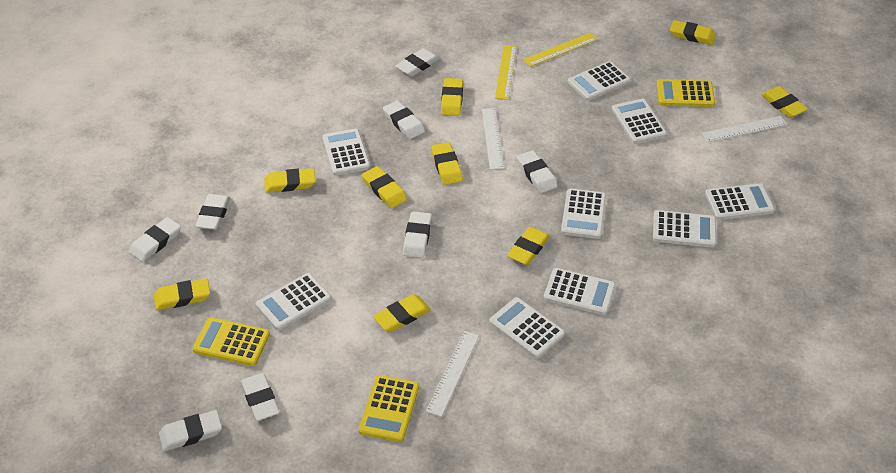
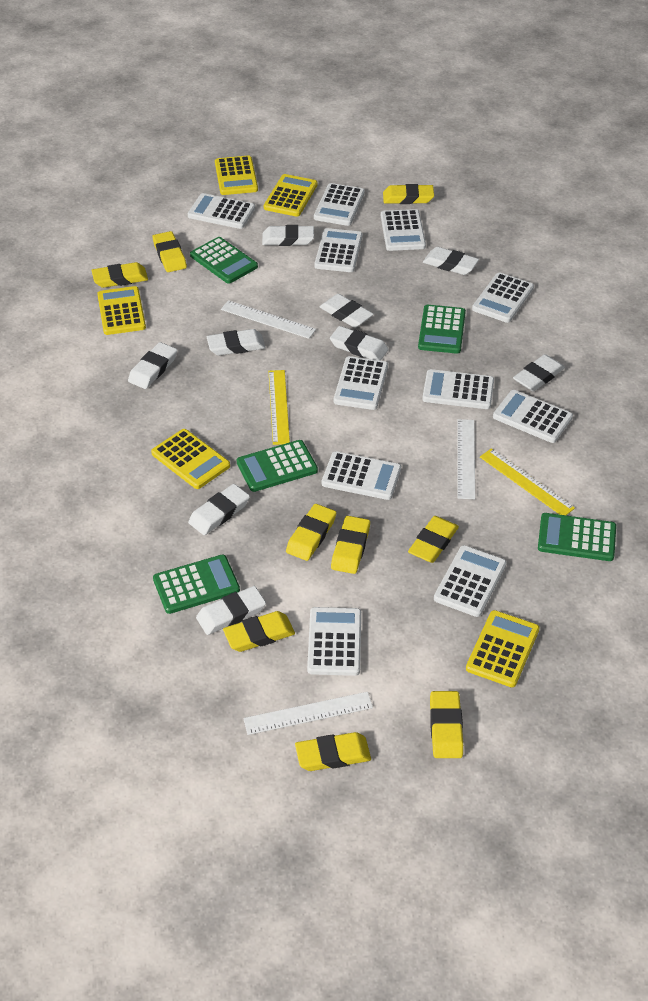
green calculator: none = 0 -> [153,555,240,614] [190,237,258,284] [237,440,318,492] [418,305,466,354] [538,513,616,561] = 5
white calculator: [256,273,331,330] [322,128,370,176] [489,297,565,359] [544,268,615,315] [561,188,606,239] [568,61,631,101] [612,99,667,144] [653,210,716,247] [705,183,775,220] = 9 -> [188,193,255,229] [307,607,361,676] [314,183,365,226] [315,228,362,272] [322,451,401,500] [334,356,388,410] [381,209,426,251] [422,369,494,409] [434,545,507,617] [472,272,534,323] [493,390,573,443] = 11
white eraser: [129,217,181,262] [159,410,222,452] [195,194,230,230] [241,373,280,421] [383,101,425,139] [395,48,440,77] [403,212,432,258] [517,150,558,193] = 8 -> [128,342,177,389] [188,484,250,535] [196,586,266,635] [207,329,266,356] [262,225,314,246] [320,294,374,328] [330,326,389,361] [423,247,479,275] [513,354,565,391] = 9
yellow calculator: [192,317,270,366] [359,375,419,442] [657,79,715,107] = 3 -> [97,286,146,335] [151,429,230,489] [215,156,258,195] [264,174,317,217] [466,610,540,687] = 5

